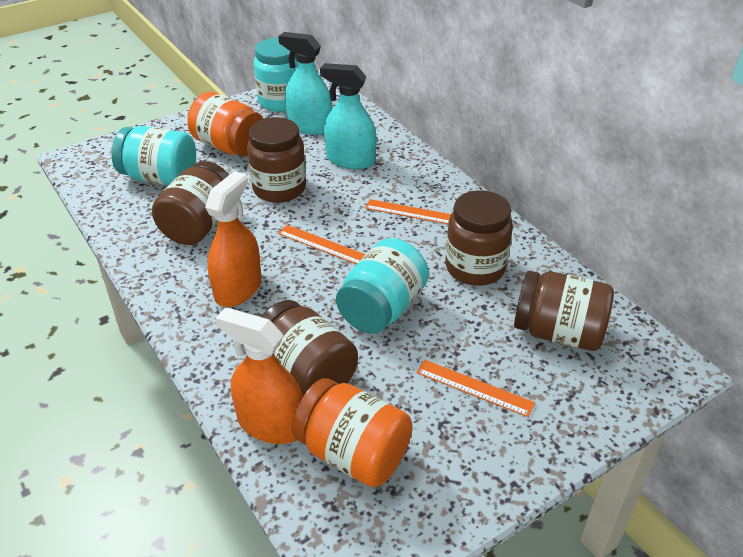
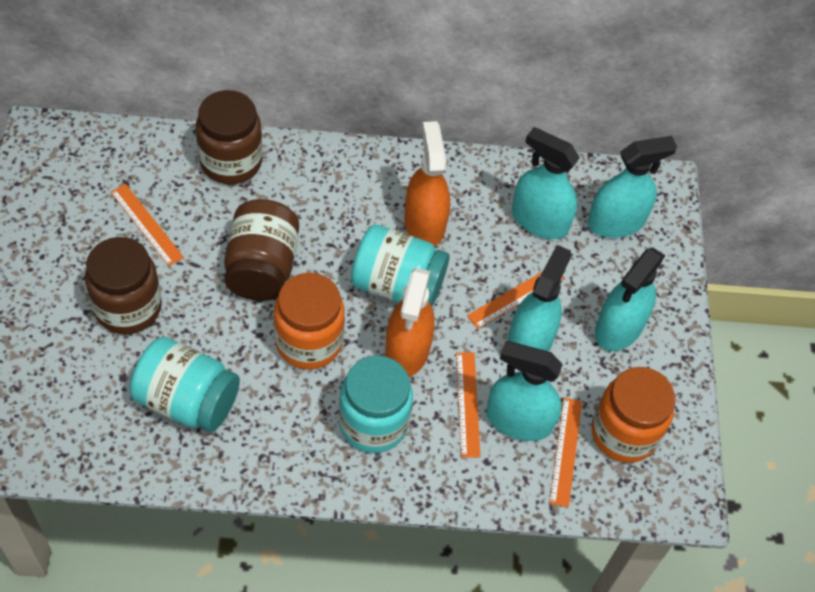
brown jar: [152,161,229,245] [247,117,306,203] [261,300,358,396] [445,190,513,286] [514,271,614,351] = 5 -> [85,237,162,334] [196,90,262,184] [224,199,299,301] = 3
orange ruler: [278,225,366,264] [365,199,451,224] [416,360,535,417] = 3 -> [111,184,184,266] [456,352,480,458] [467,271,564,329] [549,398,582,507] = 4
turquoise spray bottle: [278,32,332,135] [320,63,377,169] = 2 -> [486,341,562,441] [508,245,572,352] [512,127,580,239] [588,136,677,238] [595,248,665,351] = 5

